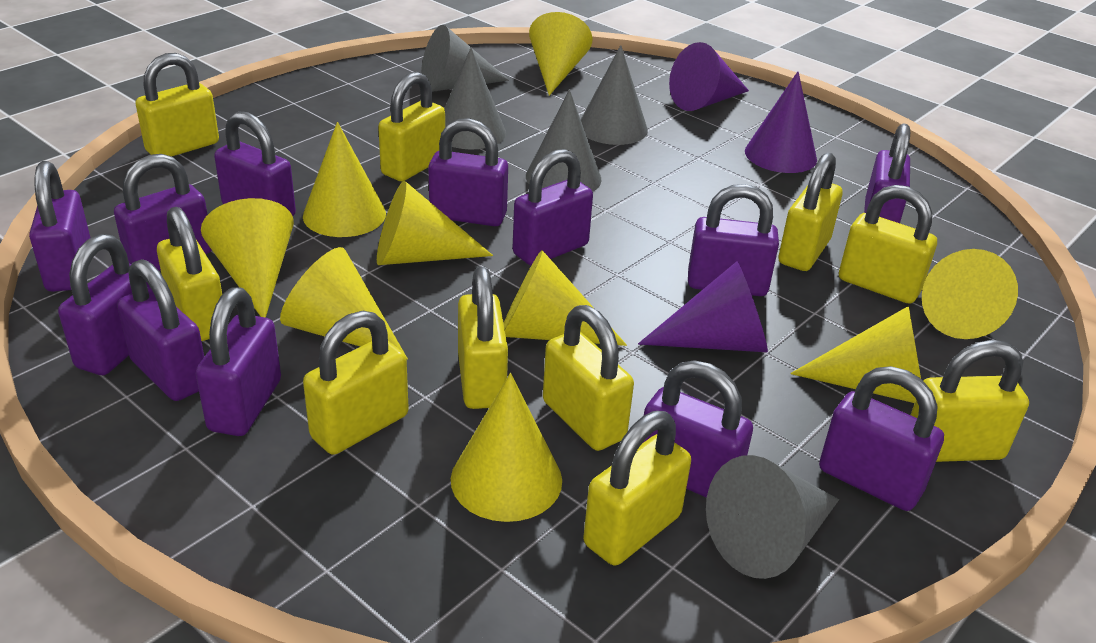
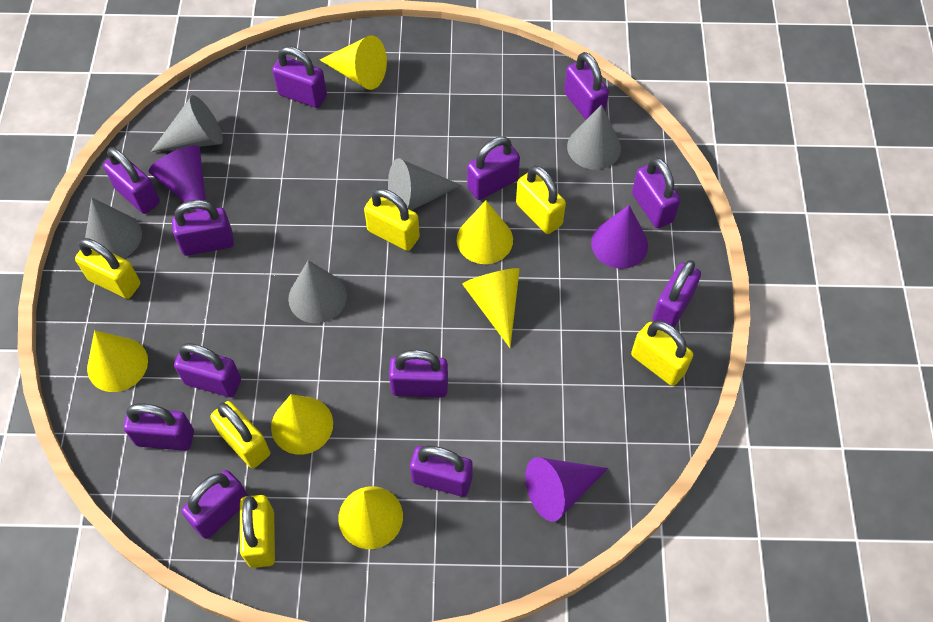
yellow cone: [201,198,294,318] [280,247,408,360] [303,122,386,237] [377,181,493,265] [451,373,562,522] [504,250,627,346] [529,12,593,96] [790,306,921,403] [922,249,1018,339] = 9 -> [87,330,148,392] [271,394,333,455] [320,35,387,90] [338,486,403,549] [457,201,513,264] [462,268,520,348] = 6
yellow padlock: [135,53,219,157] [157,207,222,341] [303,311,409,455] [378,72,445,181] [458,267,508,409] [543,305,634,451] [583,411,691,565] [778,152,842,271] [839,185,937,304] [911,340,1029,462] = 10 -> [75,238,140,299] [210,401,270,468] [240,495,275,568] [364,188,420,251] [516,165,566,234] [631,321,693,386] = 6

